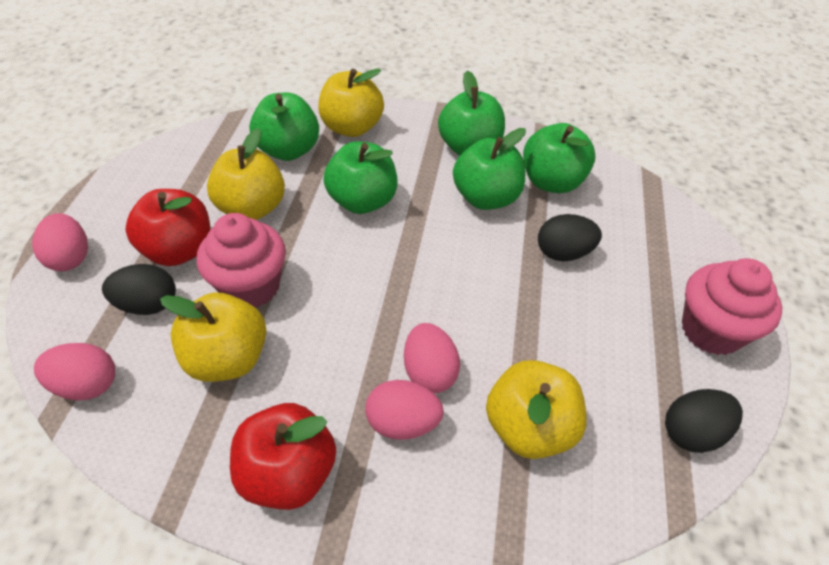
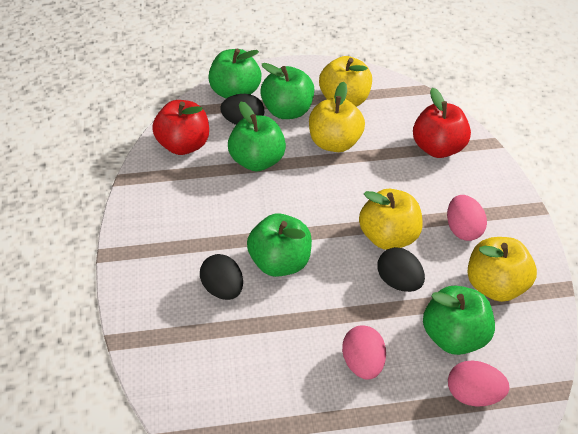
pink cupcake: [197,213,286,307] [682,258,782,355] = 2 -> none = 0
pink egg: [32,213,88,271] [34,343,115,401] [365,380,444,440] [404,323,460,393] = 4 -> [342,325,386,380] [447,195,487,241] [448,360,509,407] = 3

